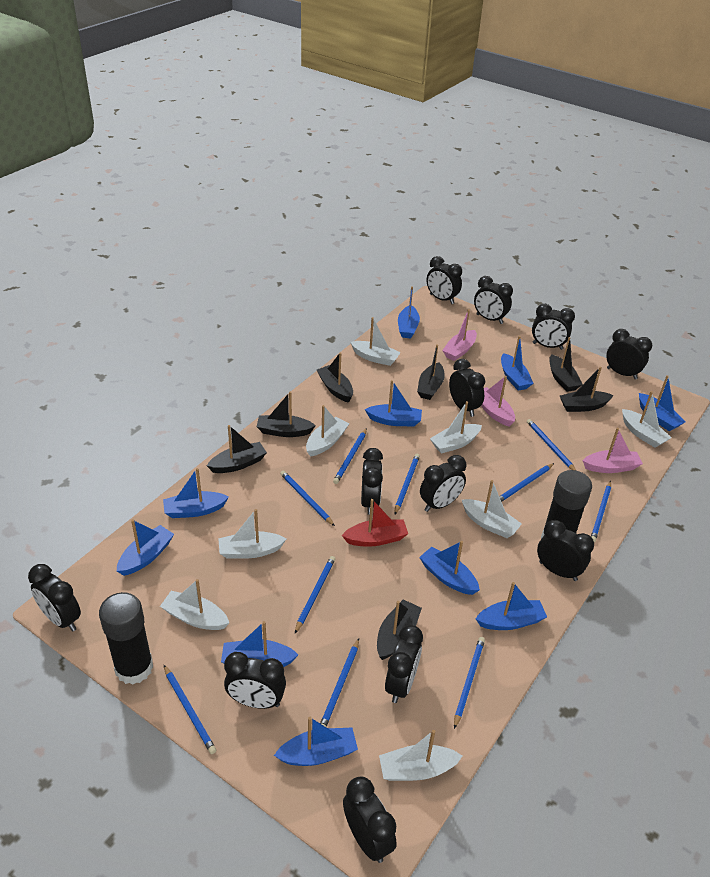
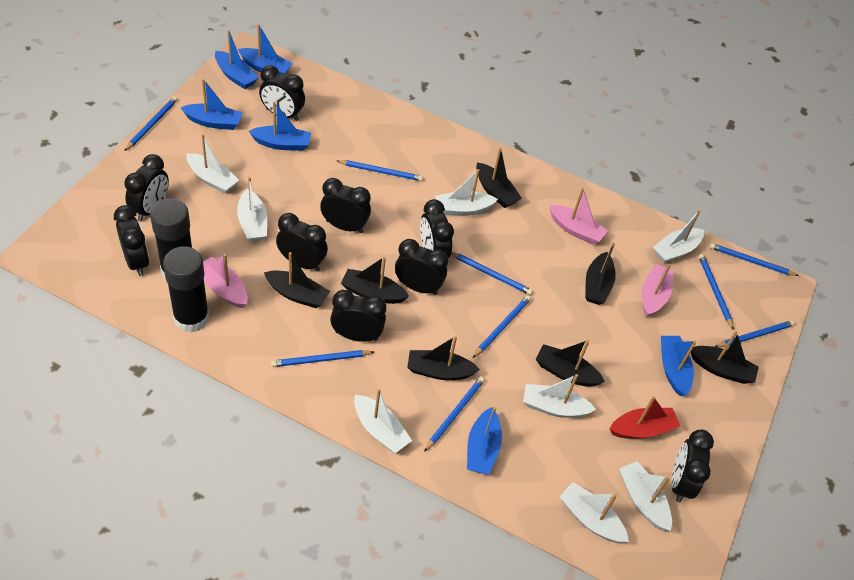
black clock: [28,564,81,631] [224,652,286,709] [343,776,397,863] [361,448,383,515] [385,625,423,703] [420,455,466,512] [426,256,462,304] [449,359,485,417] [474,276,513,324] [532,304,575,350] [537,520,594,581] [606,329,652,379] = 12 -> [114,205,149,276] [124,154,169,221] [259,65,305,121] [276,213,328,272] [320,178,371,233] [330,290,386,342] [395,239,448,295] [420,199,454,258] [671,430,714,502] = 9
blue boat: [117,519,174,576] [163,468,229,518] [221,621,298,667] [274,717,358,766] [365,380,422,426] [398,286,420,338] [419,541,480,595] [476,582,547,630] [501,336,534,391] [639,375,686,431] = 10 -> [180,79,242,130] [215,30,258,89] [238,24,293,74] [249,101,311,151] [467,407,502,475] [661,336,696,396] = 6
blue pencil: [164,665,216,754] [280,471,335,526] [295,556,335,633] [320,639,359,727] [333,428,367,484] [394,454,420,514] [454,637,485,729] [499,463,554,502] [527,419,576,470] [591,481,611,542] = 10 -> [124,96,178,151] [271,350,374,367] [337,160,423,181] [424,376,485,452] [451,252,533,295] [473,295,531,358] [699,254,734,330] [710,243,799,276] [715,320,795,347] = 9

